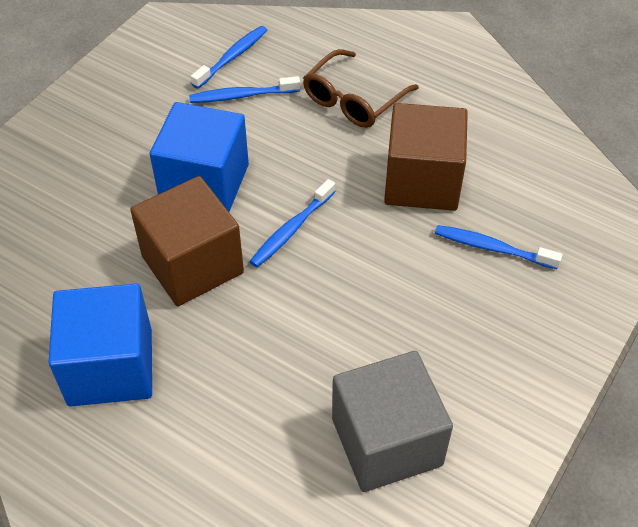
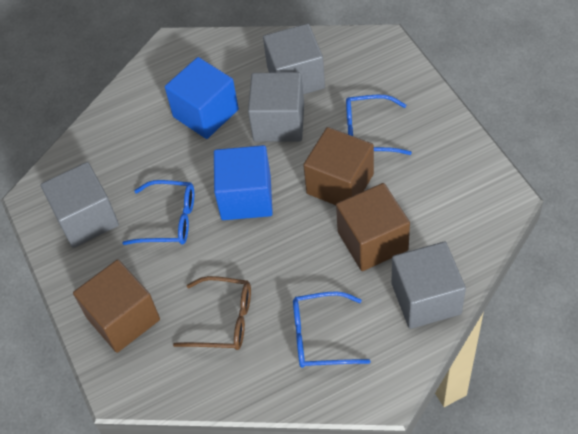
blue glasses: none = 0 -> [123,180,194,245] [293,291,371,368] [346,95,412,155] = 3
blue toothbrush: [189,76,300,103] [191,26,267,89] [249,179,336,267] [435,225,562,269] = 4 -> none = 0
brown cube: [130,176,244,306] [384,103,468,211] = 2 -> [73,260,160,353] [303,127,374,205] [336,183,410,271] = 3
grey cube: [332,351,453,492] = 1 -> [40,162,119,248] [248,72,304,142] [263,24,325,94] [391,242,466,329] = 4

